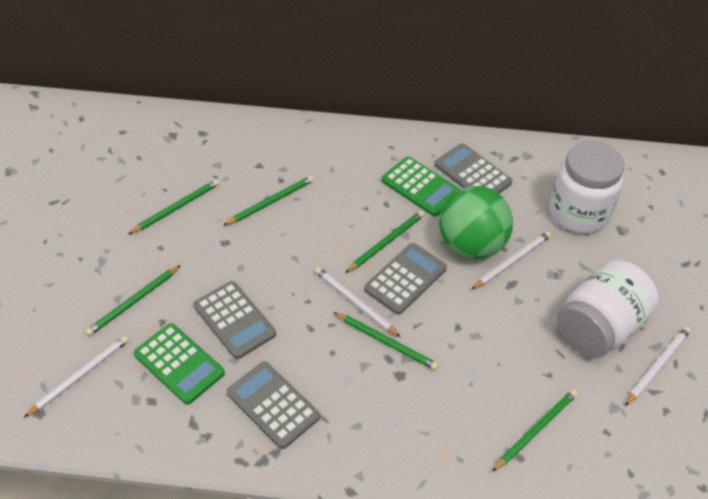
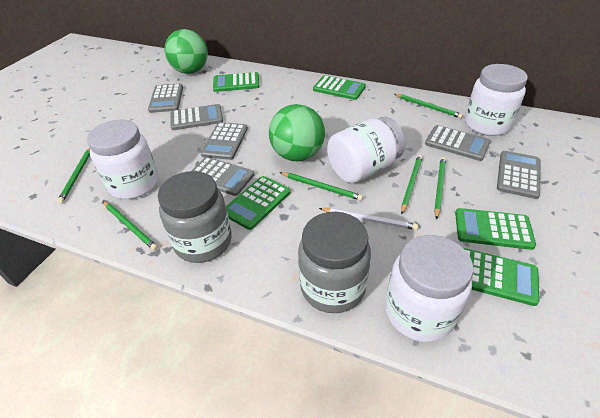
green ball: [439,186,513,259] = 1 -> [164,29,208,74] [269,104,325,161] = 2
green calculator: [134,323,225,405] [382,157,460,216] = 2 -> [213,72,260,92] [226,176,290,230] [313,75,366,100] [455,208,536,250] [464,248,540,306] = 5
grey calculator: [194,281,276,359] [227,362,320,449] [364,243,447,315] [434,143,512,193] = 4 -> [148,83,183,113] [170,104,223,130] [191,157,254,196] [201,122,248,160] [425,125,491,161] [497,151,540,199] = 6
grey jar: none = 0 -> [158,171,232,263] [298,212,371,313] = 2
white jar: [550,141,625,234] [557,259,659,358] = 2 -> [87,119,159,199] [327,117,405,183] [385,235,473,342] [465,64,528,136] = 4
white pencil: [24,336,129,417] [315,267,400,337] [471,231,551,290] [625,326,691,406] = 4 -> [319,208,418,230] = 1

